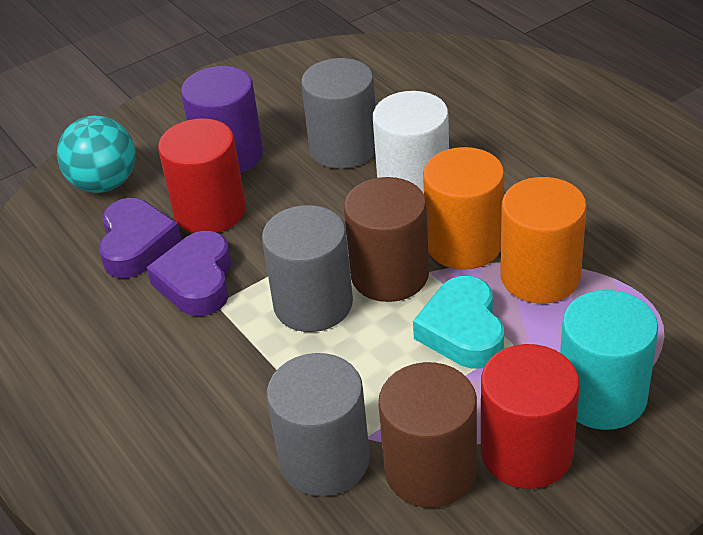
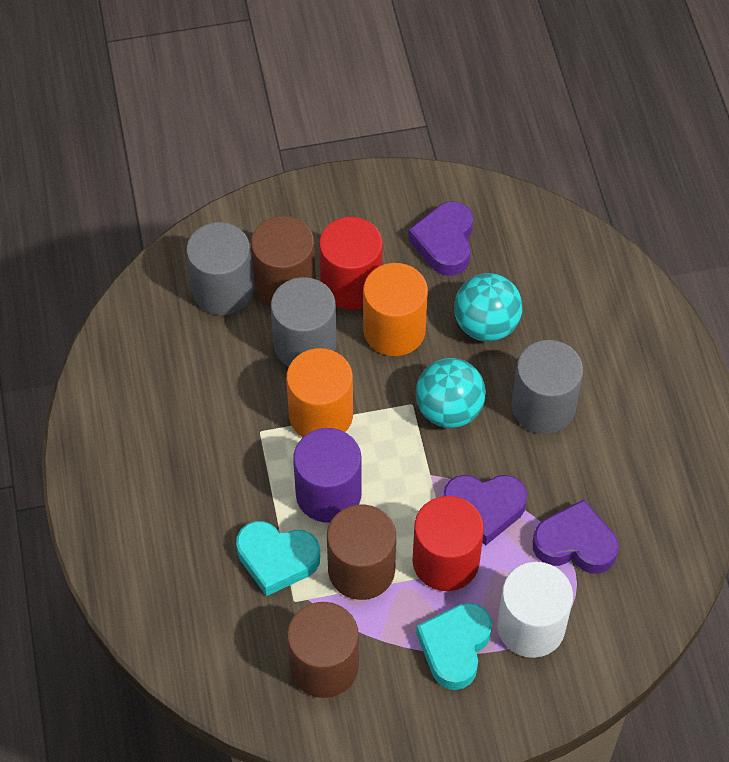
brown cylinder: [344,177,429,302] [378,362,477,508] = 2 -> [251,216,316,306] [287,602,359,698] [327,505,396,600] = 3
purple heart: [99,198,182,278] [146,231,231,316] = 2 -> [408,201,473,276] [443,475,527,545] [533,499,619,574] = 3
turquoise ball: [57,116,136,193] = 1 -> [416,358,486,428] [454,273,522,342] = 2
turquoise cylinder: [560,290,658,430] = 1 -> none = 0
turquoise heart: [413,276,504,369] = 1 -> [236,521,320,596] [416,603,492,690] = 2

